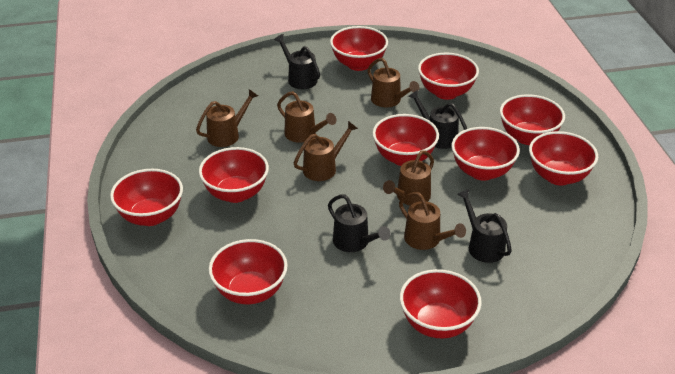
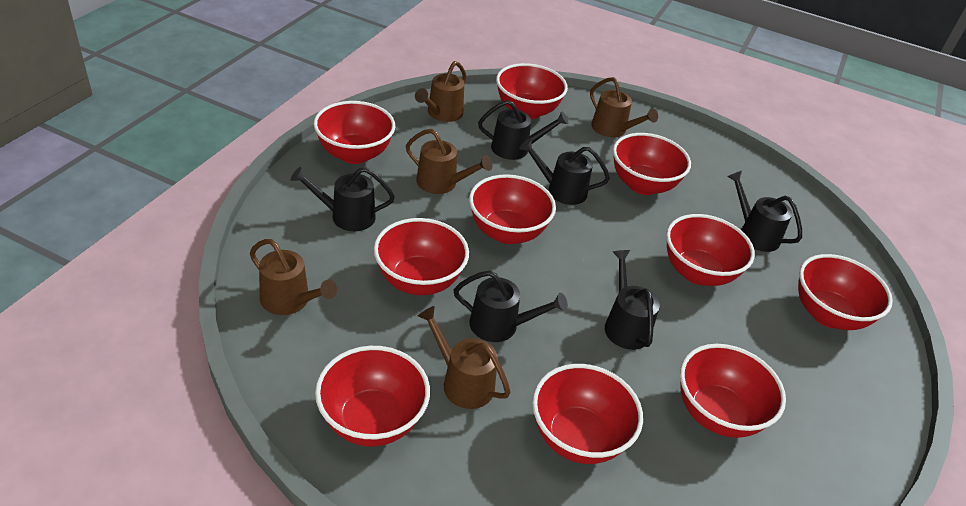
black watering can: [274,34,320,89] [328,194,391,252] [408,90,467,149] [457,189,512,263] = 4 -> [291,167,395,231] [454,271,568,342] [478,100,569,160] [519,138,610,205] [605,250,660,350] [727,171,802,252] = 6
brown watering can: [196,89,258,147] [277,91,336,143] [294,121,358,181] [367,58,419,107] [383,151,434,206] [399,192,466,250] = 6 -> [250,239,337,315] [406,129,492,194] [415,61,467,122] [418,306,510,409] [590,77,658,137] = 5

